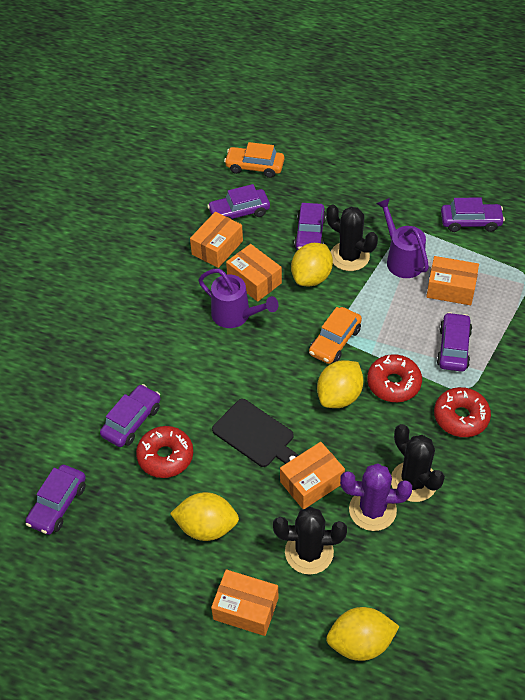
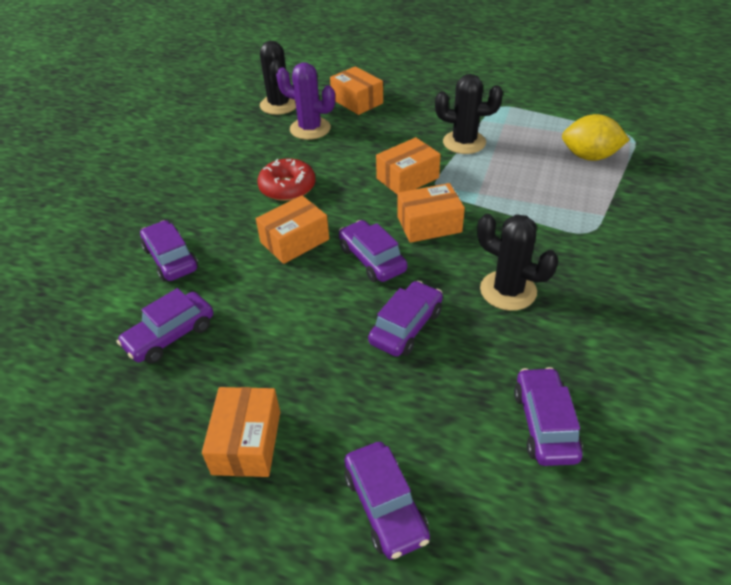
black cutting board: [212,399,299,467] = 1 -> none = 0
orange car: [224,142,284,178] [309,307,362,364] = 2 -> none = 0
purple watering can: [198,269,278,328] [376,198,429,278] = 2 -> none = 0
red donut: [136,426,193,478] [367,354,422,402] [434,387,491,437] = 3 -> [257,158,316,201] = 1
yellow lemon: [170,492,239,541] [291,243,333,286] [317,360,364,408] [326,607,400,661] = 4 -> [562,114,630,161] = 1

